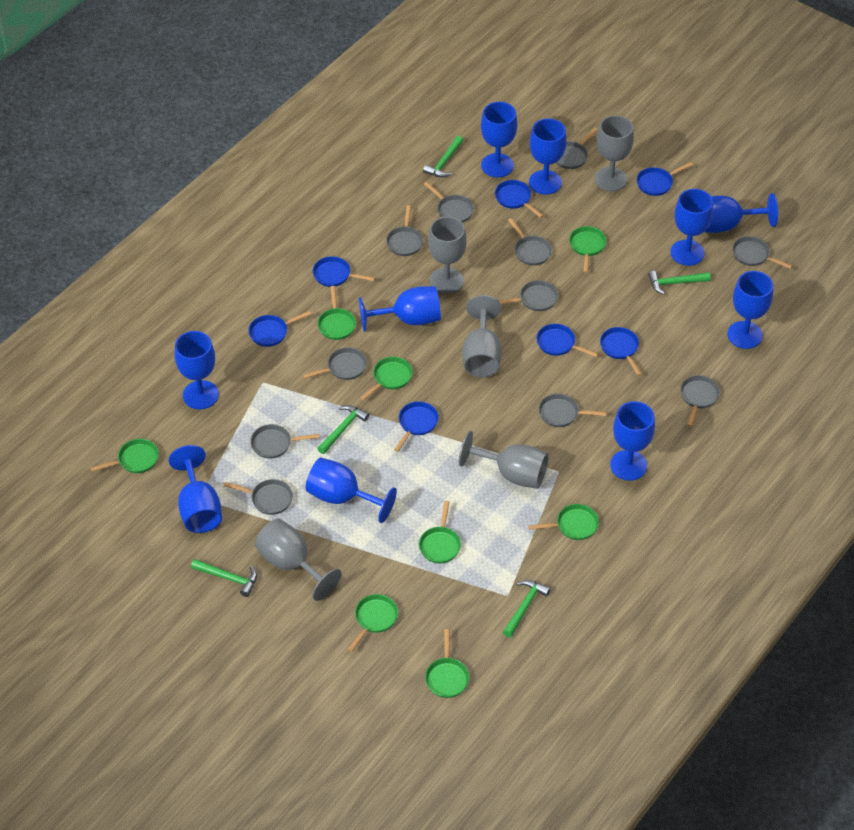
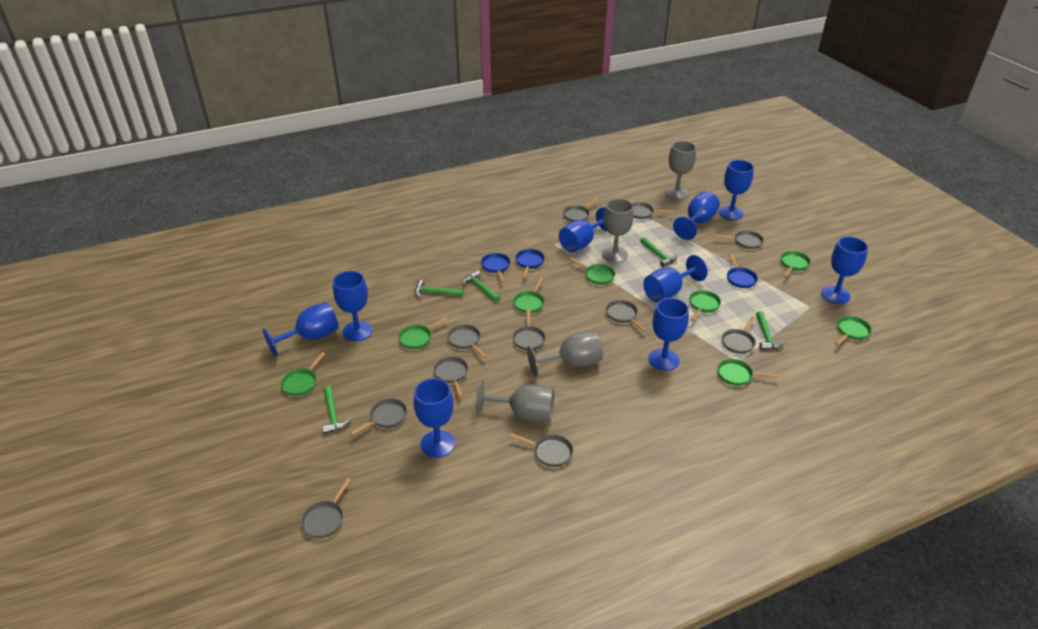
blue goblet: [169,445,222,533] [175,331,219,409] [306,458,397,523] [359,286,441,332] [481,102,517,177] [529,118,567,195] [610,401,655,481] [670,189,713,266] [705,193,778,233] [727,271,773,349] = 10 -> [263,302,339,357] [333,271,373,341] [414,378,455,458] [559,207,607,252] [643,255,708,302] [648,298,689,371] [673,191,720,240] [719,160,754,220] [821,237,868,304] = 9
blue pan: [248,311,311,347] [313,256,375,287] [394,402,439,452] [495,180,544,218] [536,324,599,357] [600,327,642,376] [637,162,693,196] = 7 -> [481,253,510,282] [515,249,545,278] [727,253,758,288] = 3
grey goblet: [255,519,342,601] [428,217,466,294] [459,431,549,489] [463,295,502,377] [594,115,634,191] = 5 -> [475,380,554,422] [527,331,603,377] [602,199,634,263] [665,141,696,199] = 4

